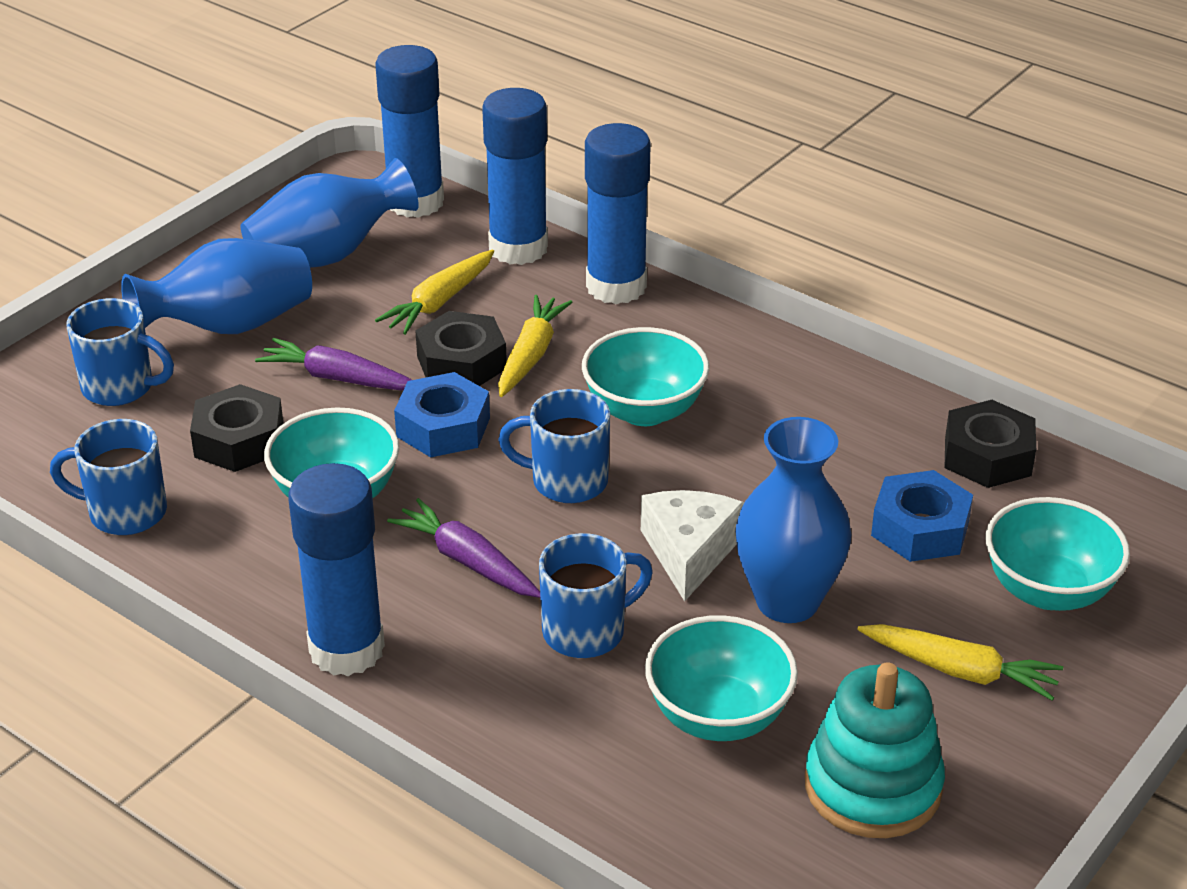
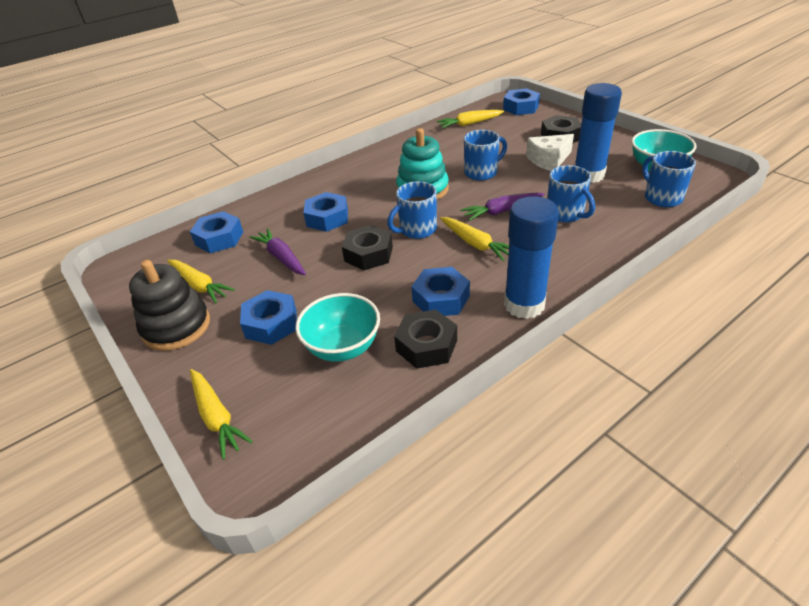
black stacking toy: none = 0 -> [129,260,210,351] = 1
blue glue stick: [288,463,385,676] [375,45,444,218] [482,88,548,265] [585,123,650,304] = 4 -> [504,196,559,319] [574,83,622,183] = 2
blue nut: [394,372,490,457] [871,470,973,562] = 2 -> [190,211,243,253] [240,290,297,345] [303,192,348,232] [411,267,470,316] [503,88,540,115] = 5
blue vase: [121,238,312,334] [240,158,419,268] [735,417,851,623] = 3 -> none = 0
turquoise bowl: [264,407,399,498] [582,327,709,426] [645,615,798,741] [986,497,1130,611] = 4 -> [295,293,380,362] [631,129,697,172] = 2
yellow carrot: [375,249,494,335] [498,295,572,397] [857,624,1063,700] = 3 -> [167,260,235,303] [190,369,253,460] [437,110,504,128] [440,217,509,261] = 4

